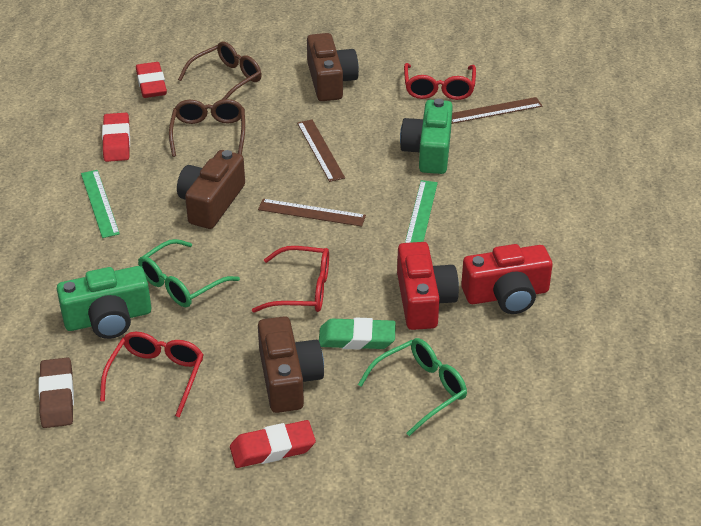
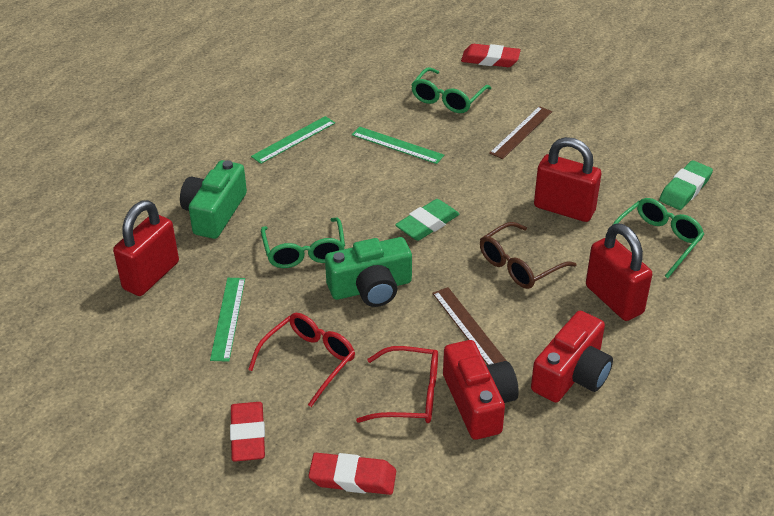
brown camera: [177,150,245,229] [258,316,324,413] [307,33,359,101] = 3 -> none = 0
brown eraser: [38,357,74,428] = 1 -> none = 0
brown glasses: [169,99,245,157] [178,42,262,100] = 2 -> [480,222,576,289] = 1
brown ruler: [258,199,366,227] [297,120,345,182] [452,97,542,124] = 3 -> [432,287,506,365] [489,106,552,159] = 2
green eraser: [319,318,396,350] = 1 -> [395,199,459,241] [659,160,713,210] = 2
green glasses: [138,239,240,308] [358,338,467,436] = 2 -> [261,217,345,268] [411,67,492,113] [613,198,704,278] = 3
green ruler: [81,170,120,238] [405,180,438,243] = 2 -> [210,278,245,362] [251,116,335,164] [352,127,444,164] = 3
red glasses: [100,332,204,418] [252,246,329,313] [404,63,476,100] = 3 -> [248,313,355,407] [356,346,438,423] = 2
red padlock: none = 0 -> [113,200,179,296] [534,137,601,222] [586,223,652,321] = 3

